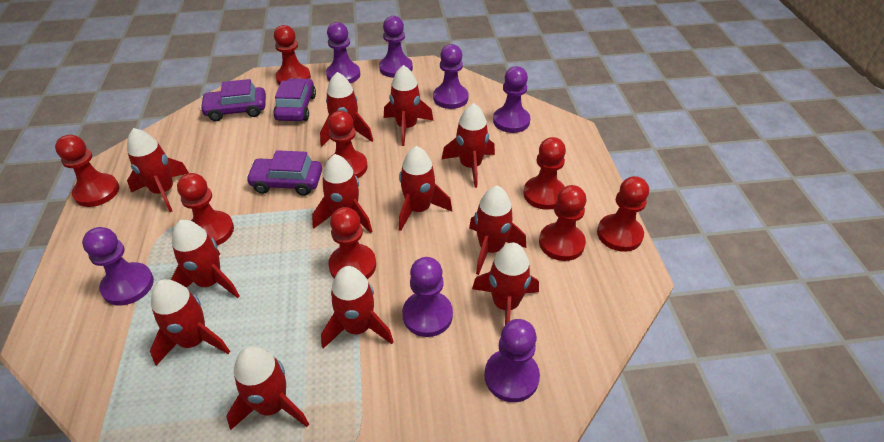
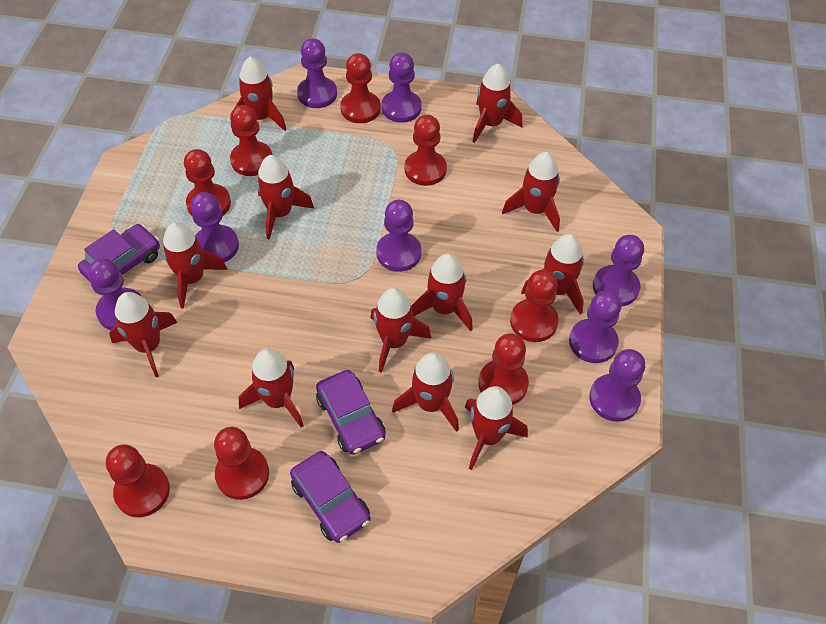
purple pawn: [82,227,154,306] [326,22,360,83] [379,16,413,78] [402,257,453,337] [433,44,469,109] [484,319,540,402] [493,66,530,133] = 7 -> [88,258,142,330] [191,192,239,262] [297,38,337,108] [376,200,421,272] [382,52,422,123] [569,291,621,363] [589,349,645,422] [593,235,644,306] = 8

